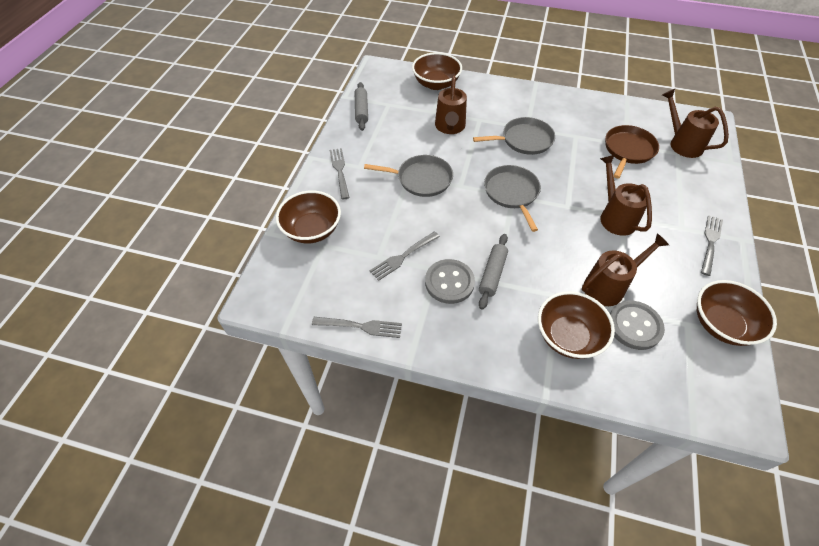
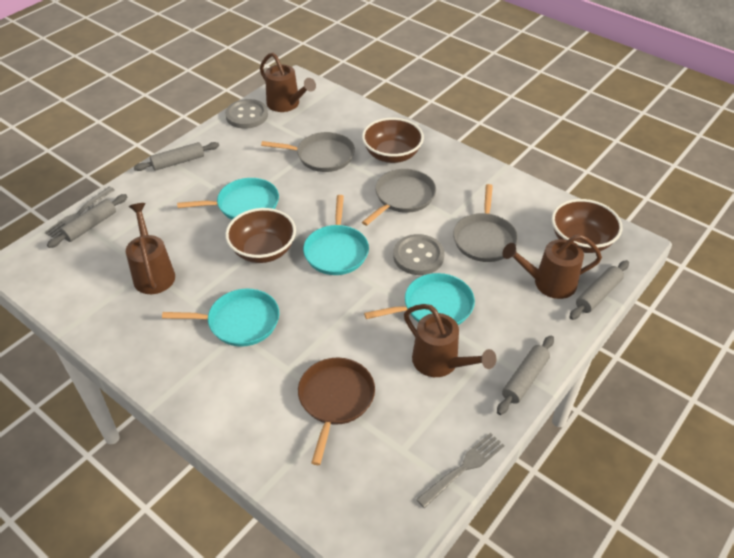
brown bowl: [276,191,341,243] [412,52,462,90] [538,291,615,359] [697,280,777,346] = 4 -> [225,208,296,263] [362,118,424,163] [552,199,622,253] = 3
grey fork: [312,317,402,338] [330,148,349,199] [370,231,440,281] [701,215,723,276] = 4 -> [44,187,115,238] [416,433,505,508] = 2
grey rolling pin: [355,82,368,131] [479,234,508,310] = 2 -> [47,194,127,248] [134,142,219,171] [497,335,554,415] [569,260,629,320] = 4
turquoise pan: none = 0 -> [162,289,279,347] [177,178,279,220] [303,195,369,275] [364,273,475,325] = 4

